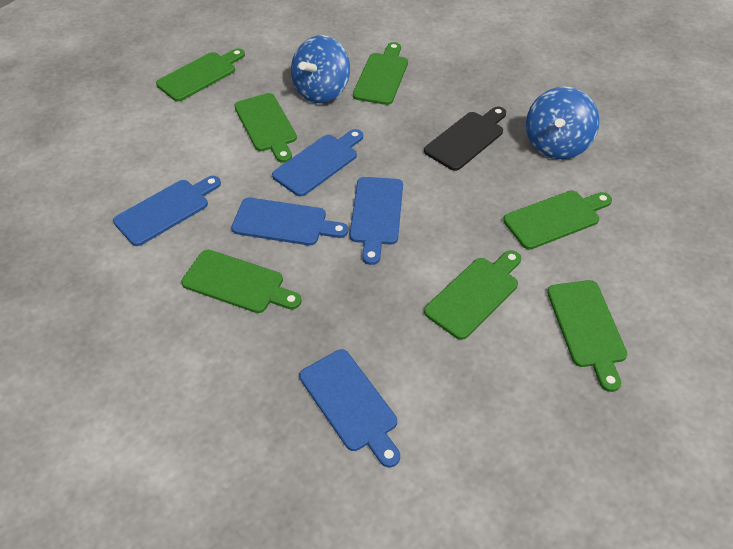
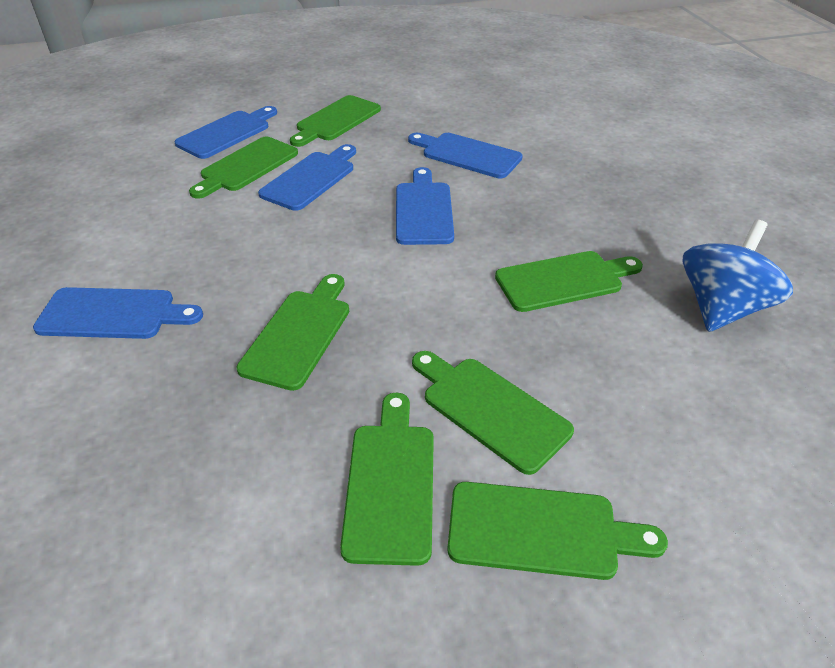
black cutting board: [424,106,506,171] = 1 -> none = 0
blue spinning top: [291,35,350,103] [526,87,599,159] = 2 -> [682,220,793,332] = 1

